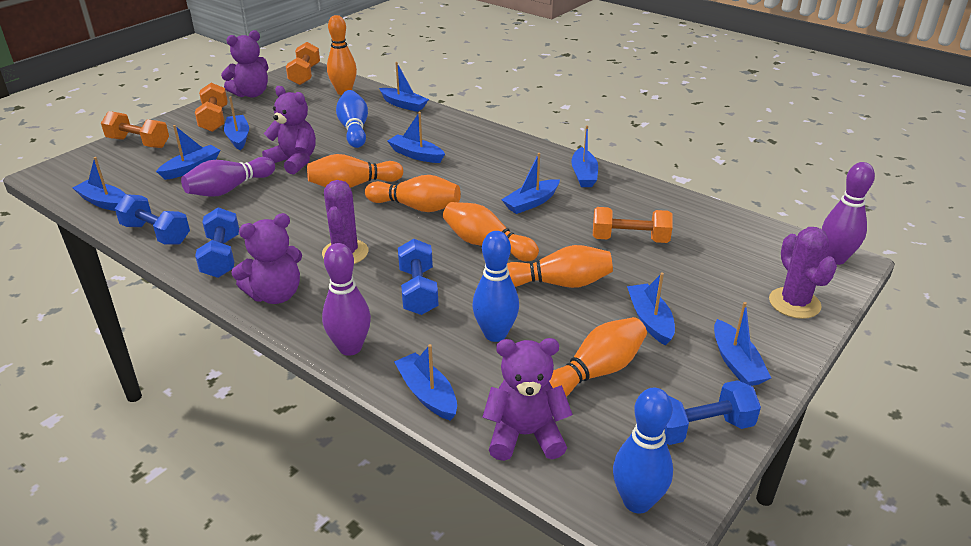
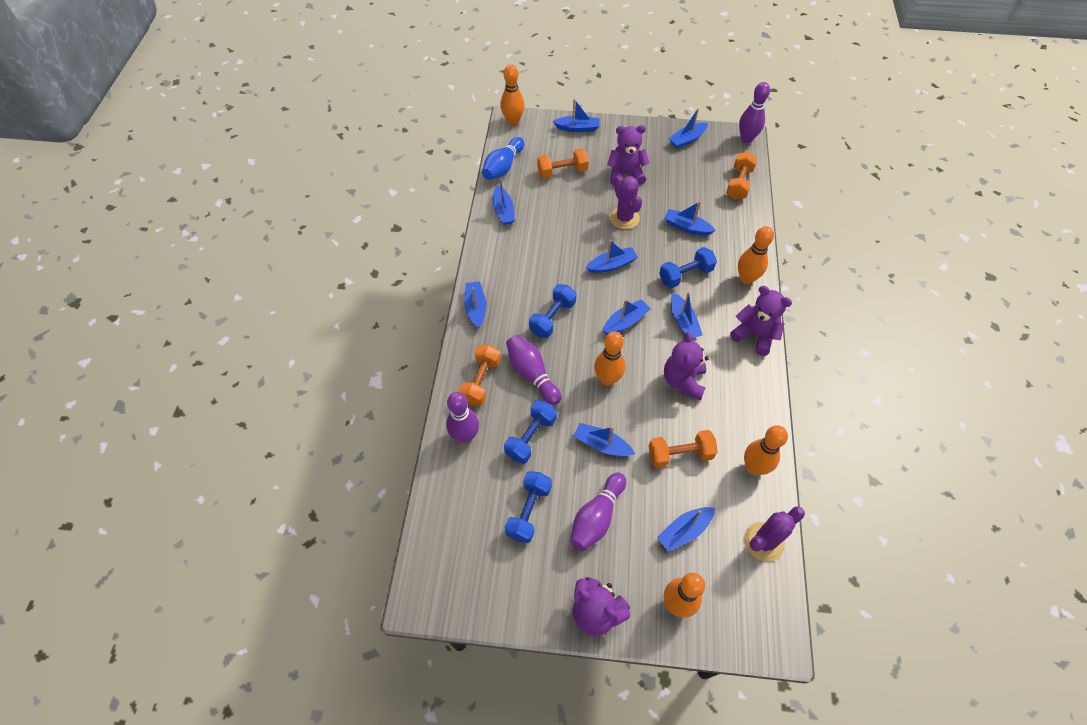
blue bowling pin: [336,90,368,148] [472,231,519,342] [613,388,673,514] = 3 -> [482,137,524,180] = 1
orange bowling pin: [307,154,403,188] [327,15,357,95] [365,175,461,212] [443,202,539,261] [507,245,613,288] [549,317,647,397] = 6 -> [500,64,525,126] [594,331,626,386] [664,573,705,618] [738,226,774,284] [744,425,788,475] = 5
purple bowling pin: [181,157,275,197] [322,243,371,356] [822,162,875,265] = 3 -> [446,392,479,443] [506,335,561,405] [570,472,626,551] [739,82,770,143] = 4

